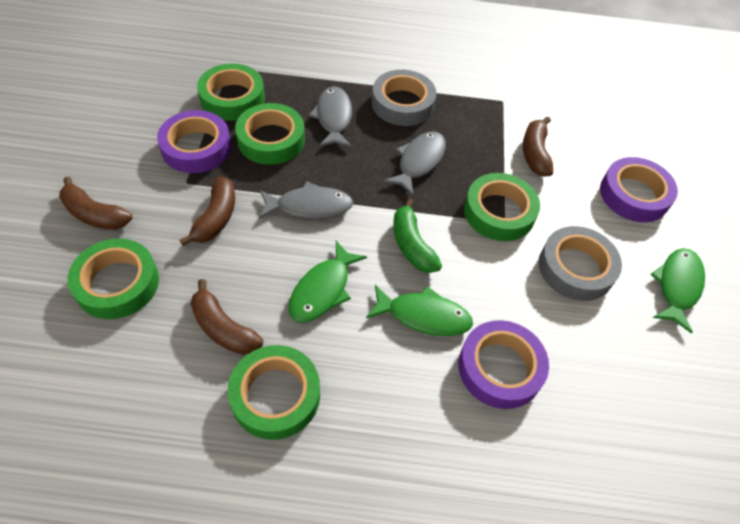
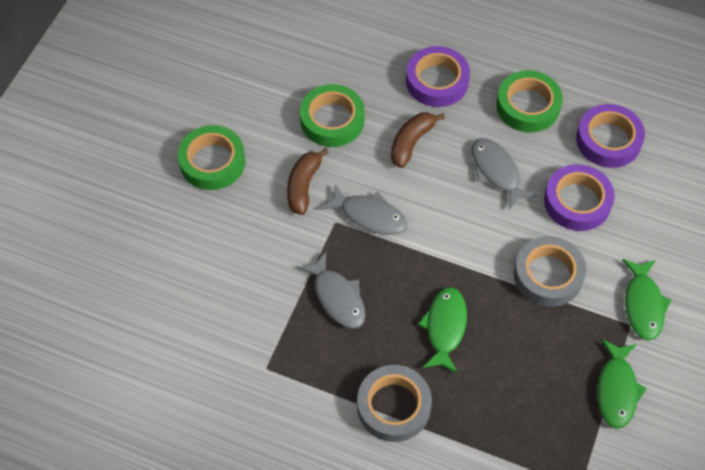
brown banana: [59,177,133,230] [179,177,235,246] [191,279,263,355] [523,116,553,176] = 4 -> [287,148,329,215] [391,112,445,168] = 2
green banana: [393,198,442,273] = 1 -> none = 0
green tape: [67,239,159,319] [197,63,265,121] [228,345,320,440] [235,103,305,165] [464,173,540,241] = 5 -> [178,125,245,190] [300,84,365,147] [496,70,563,133] = 3

